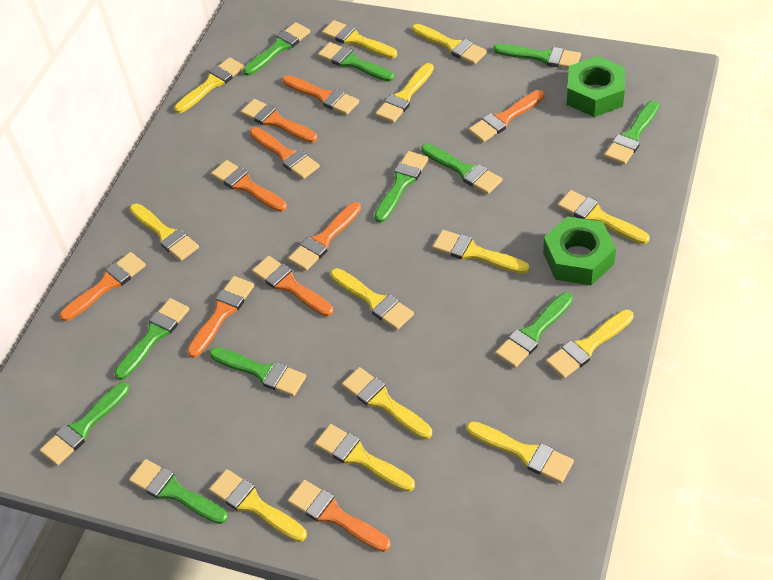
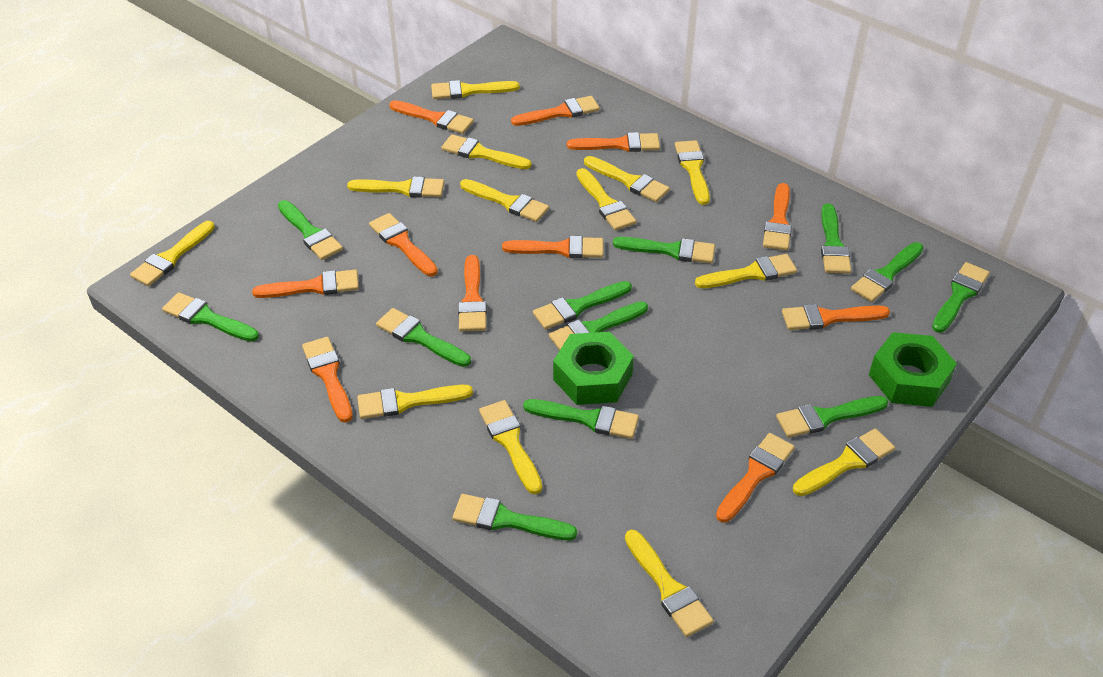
green brush: [40,382,130,466] [114,298,189,380] [129,459,228,524] [209,347,306,396] [243,22,310,76] [318,42,394,82] [375,151,428,223] [421,144,502,194] [494,44,581,68] [495,292,573,368] [604,100,659,165] = 11 -> [162,292,259,342] [278,200,343,260] [376,308,471,367] [452,494,577,540] [523,399,639,439] [533,281,632,330] [549,301,648,350] [613,237,715,263] [776,396,889,438] [821,204,851,274] [851,242,924,302] [932,262,990,333] = 12
orange brush: [60,252,146,321] [187,276,254,358] [211,160,287,212] [241,99,317,143] [250,127,320,179] [252,256,334,317] [282,75,359,115] [288,202,361,271] [288,480,391,552] [469,90,544,142] = 10 -> [252,270,359,298] [302,337,353,423] [369,213,438,276] [389,100,474,134] [458,255,487,331] [502,236,603,258] [511,96,600,126] [567,132,660,152] [716,433,795,522] [763,183,792,251] [782,304,890,330] = 11

